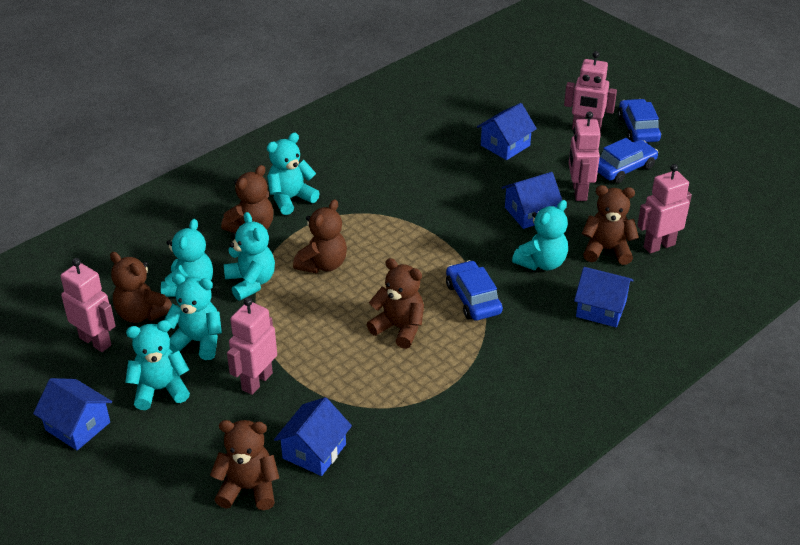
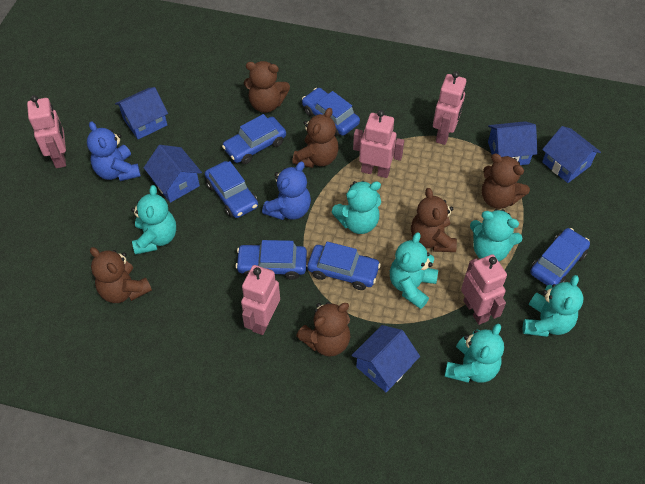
blue car: [446,260,503,321] [598,138,658,183] [618,99,661,143] = 3 -> [205,161,258,218] [222,114,286,164] [235,240,307,280] [302,88,360,136] [307,242,381,290] [530,228,590,286] = 6
blue teddy bear: none = 0 -> [87,121,141,181] [262,161,311,220] = 2

